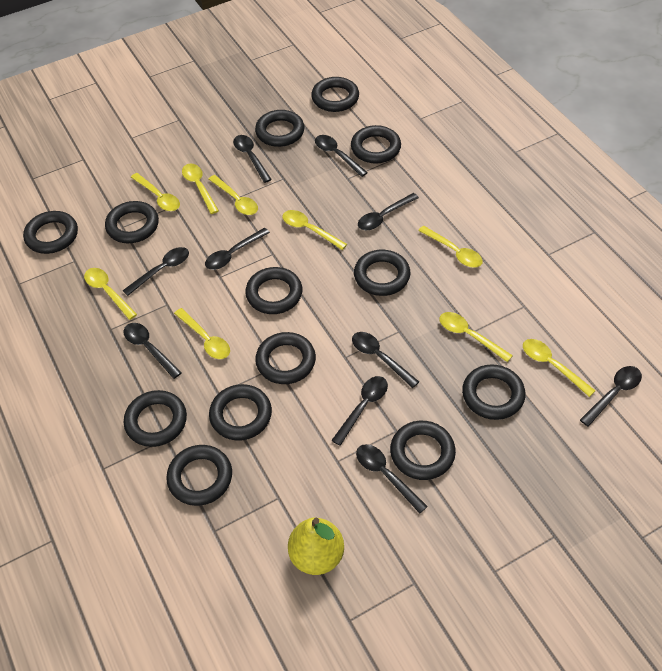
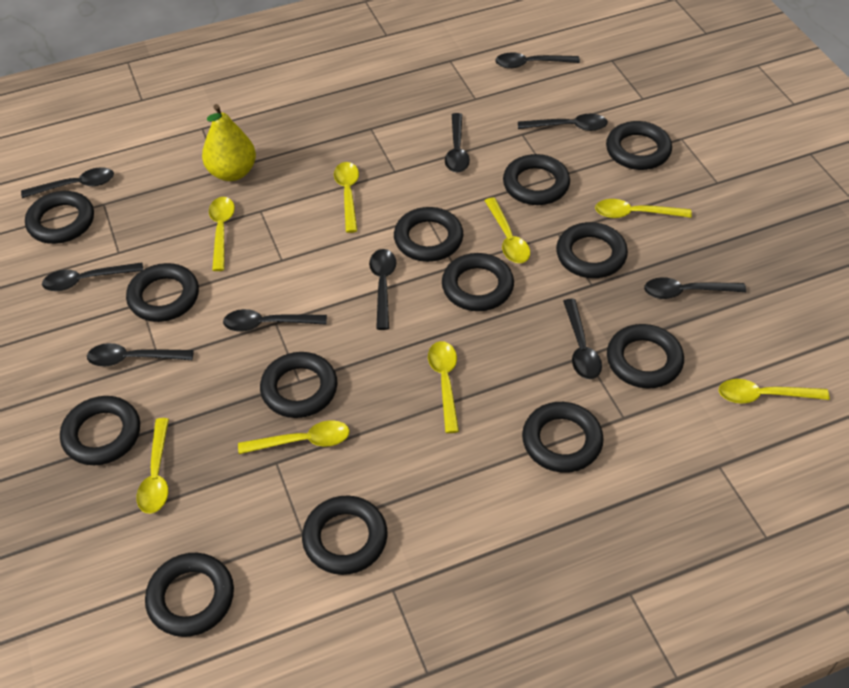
yellow spoon: [84,268,137,320] [131,173,180,211] [174,308,230,359] [182,164,219,214] [209,175,258,215] [282,210,347,250] [418,226,483,268] [439,312,513,362] [523,339,596,397] = 9 -> [137,418,169,514] [209,197,235,271] [238,420,350,454] [334,162,359,233] [428,341,459,433] [485,197,530,263] [595,199,692,218] [719,379,830,403] = 8

